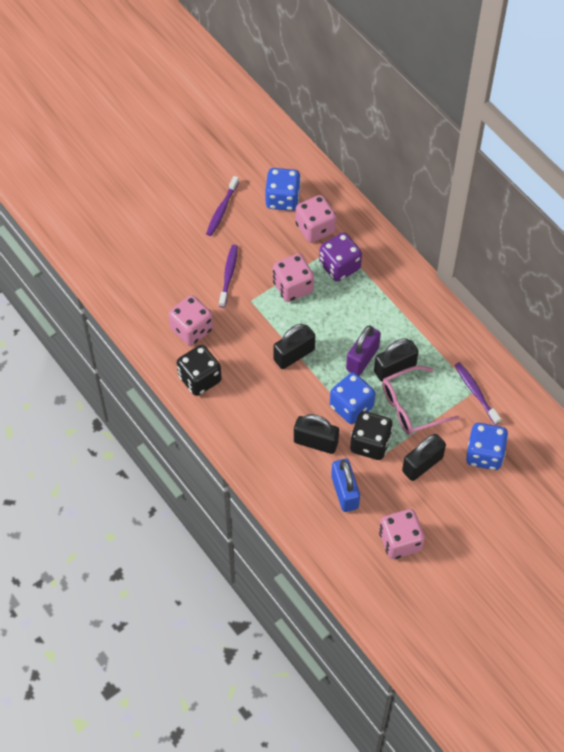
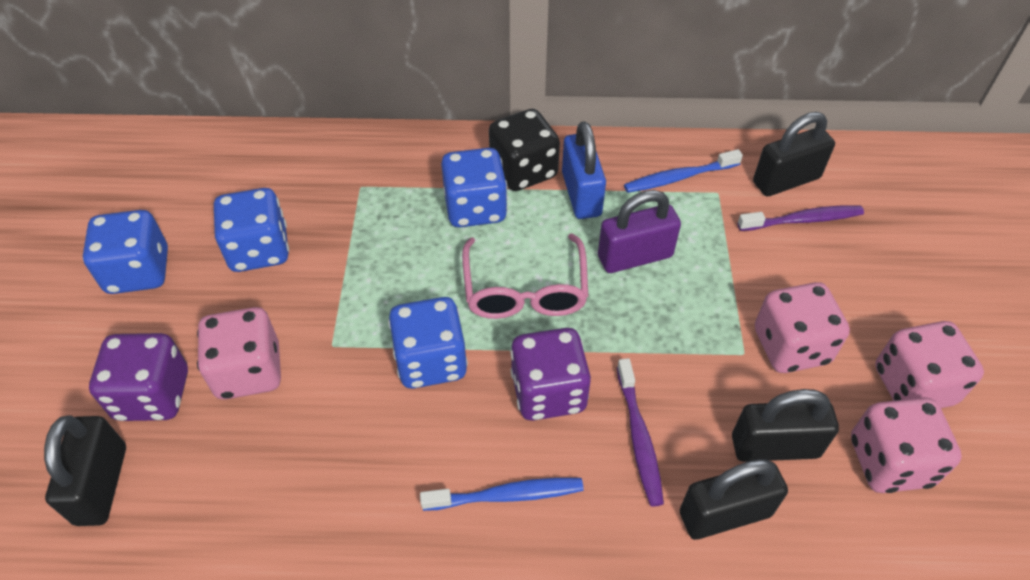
black dice: [177,345,222,396] [350,411,393,460] = 2 -> [489,109,560,191] = 1
blue dice: [265,168,301,211] [330,372,375,424] [466,423,508,470] = 3 -> [83,210,168,294] [214,188,289,272] [388,297,468,389] [441,148,508,227] = 4
blue toothbrush: none = 0 -> [420,478,584,511] [624,149,743,193] = 2
purple dice: [319,233,362,282] = 1 -> [89,333,188,421] [510,328,591,421] = 2
purple toothbrush: [206,176,239,236] [219,245,238,308] [455,362,501,425] = 3 -> [617,358,664,507] [738,205,864,231] = 2

